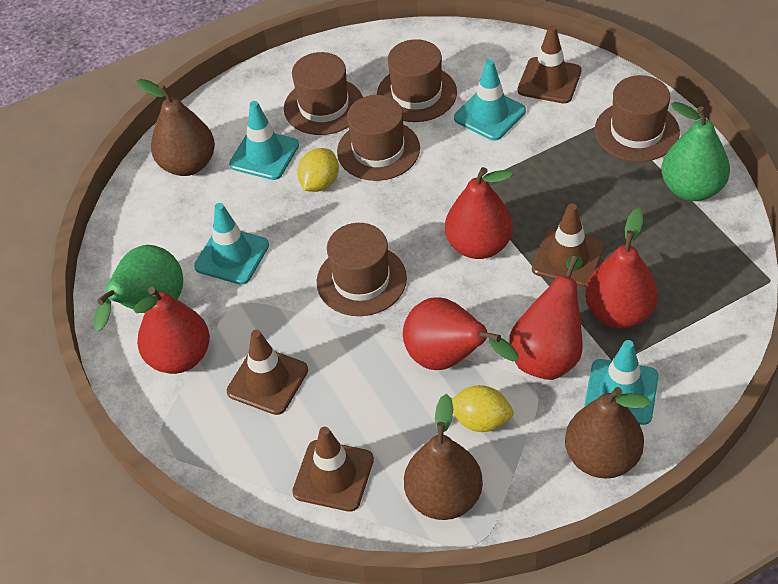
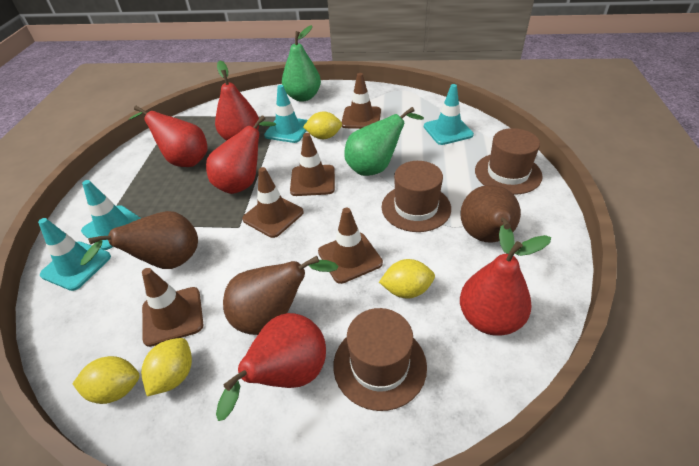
brown hat: [284,52,363,135] [317,223,407,316] [337,95,420,181] [377,39,457,122] [595,75,680,162] = 5 -> [333,308,427,411] [382,161,451,232] [475,128,543,195] = 3
brown traffic cone: [227,330,308,415] [292,427,374,512] [517,25,582,104] [532,204,605,287] = 4 -> [142,268,203,347] [242,167,303,238] [290,133,335,196] [318,208,383,284] [342,73,381,129] = 5
yellow lemon: [297,148,339,192] [452,385,514,432] = 2 -> [73,356,139,404] [141,338,192,396] [303,112,342,139] [379,259,435,298] = 4

